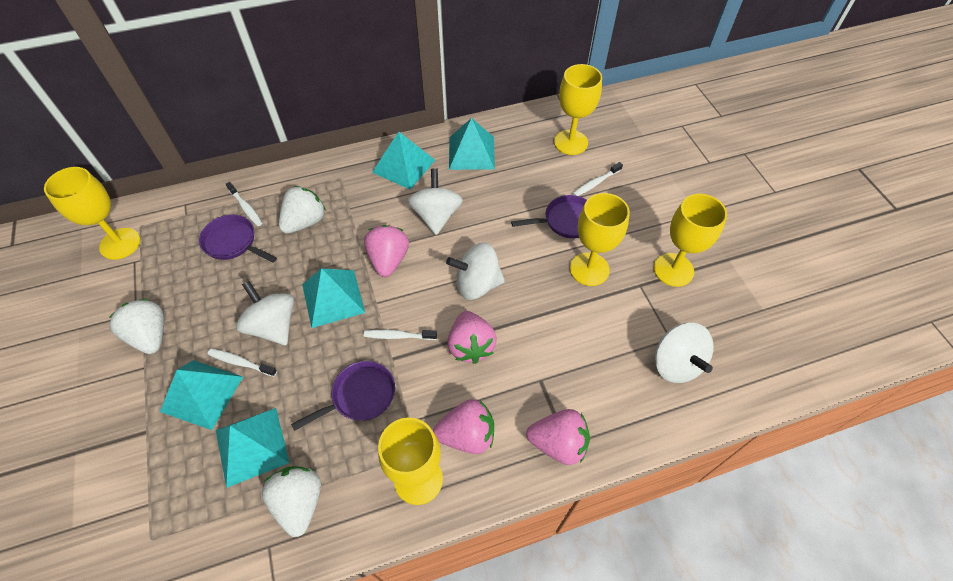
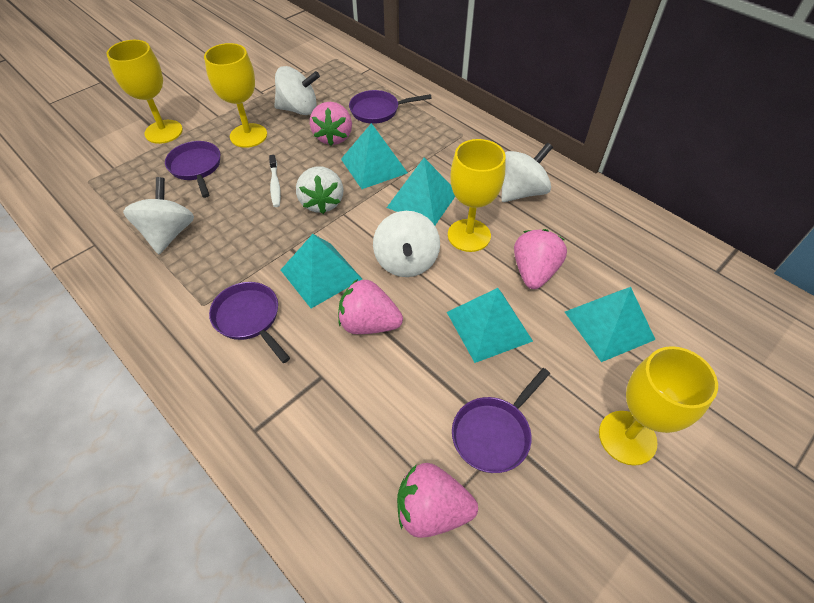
purple pan: [199,215,277,263] [291,361,395,431] [511,195,587,238] = 3 -> [165,141,220,198] [209,282,290,363] [349,90,432,124] [452,368,550,473] = 4
white strawberry: [109,299,164,354] [262,466,321,537] [279,186,326,234] = 3 -> [296,166,343,214] = 1
white toothbrush: [208,349,277,377] [226,182,262,226] [363,330,437,340] [573,162,623,196] = 4 -> [269,155,281,207] = 1
yellow goblet: [44,167,141,260] [378,417,443,505] [554,64,602,155] [570,193,630,286] [654,194,727,287] = 5 -> [107,40,183,144] [204,43,267,148] [448,139,505,252] [599,346,718,466] = 4

